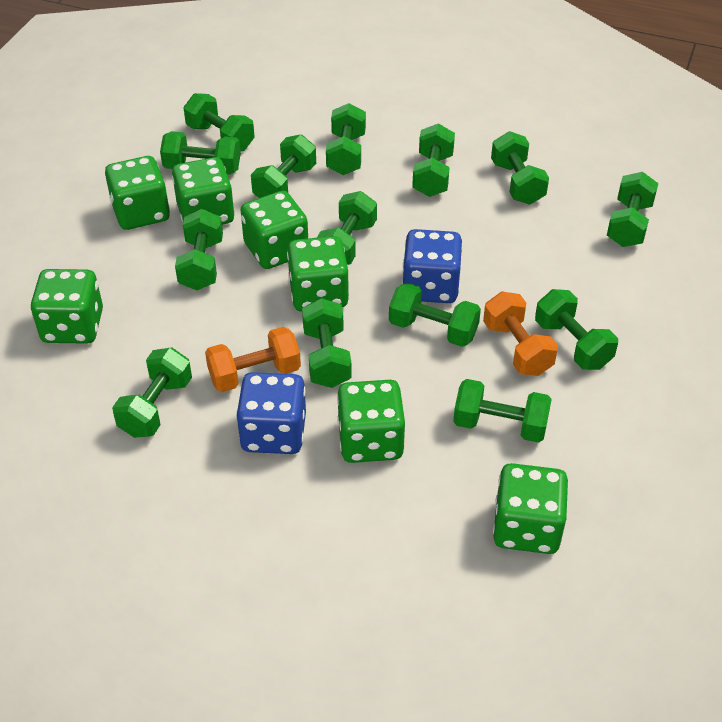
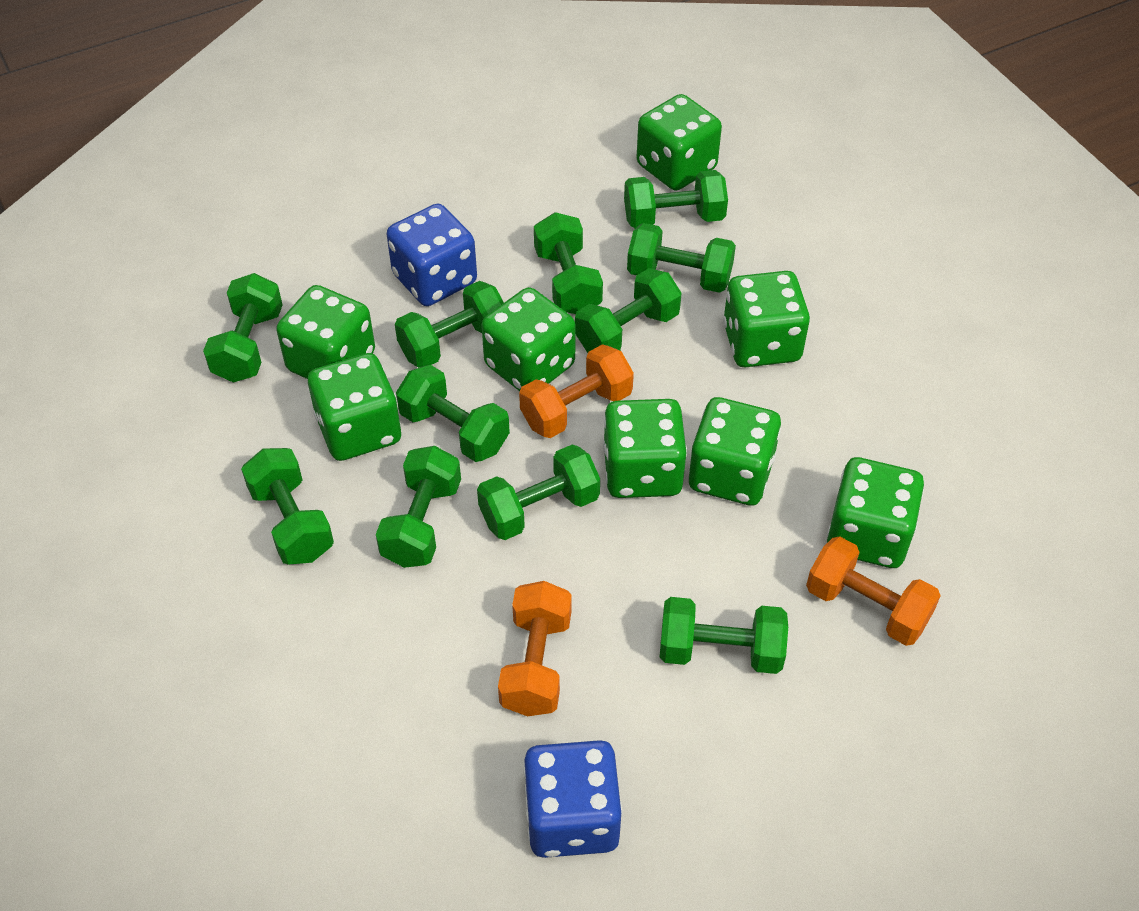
green dice: [31,269,103,344] [105,156,170,230] [172,157,234,225] [241,191,308,269] [287,236,349,312] [337,380,405,463] [493,463,568,554] = 7 -> [276,285,375,379] [308,353,401,461] [481,287,576,391] [603,399,687,498] [637,94,722,191] [689,397,781,505] [723,271,810,367] [827,457,924,568] = 8
green dumbbell: [112,347,192,438] [160,131,241,175] [175,209,223,290] [183,93,255,151] [251,134,316,198] [302,298,352,388] [317,191,377,265] [326,103,366,175] [389,283,481,347] [412,123,455,197] [453,379,552,443] [491,131,549,204] [535,289,618,370] [607,172,658,247] = 14 -> [203,273,283,383] [241,448,334,565] [376,446,461,568] [395,281,504,368] [396,365,510,462] [477,444,600,540] [534,212,603,314] [575,268,682,353] [624,170,728,228] [627,223,736,293] [660,597,788,674] = 11
orange dumbbell: [205,327,301,392] [483,291,558,376] = 2 -> [498,581,572,717] [519,344,634,438] [806,536,941,646] = 3

